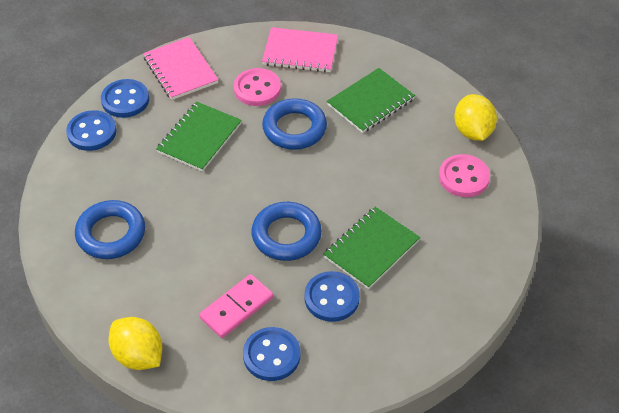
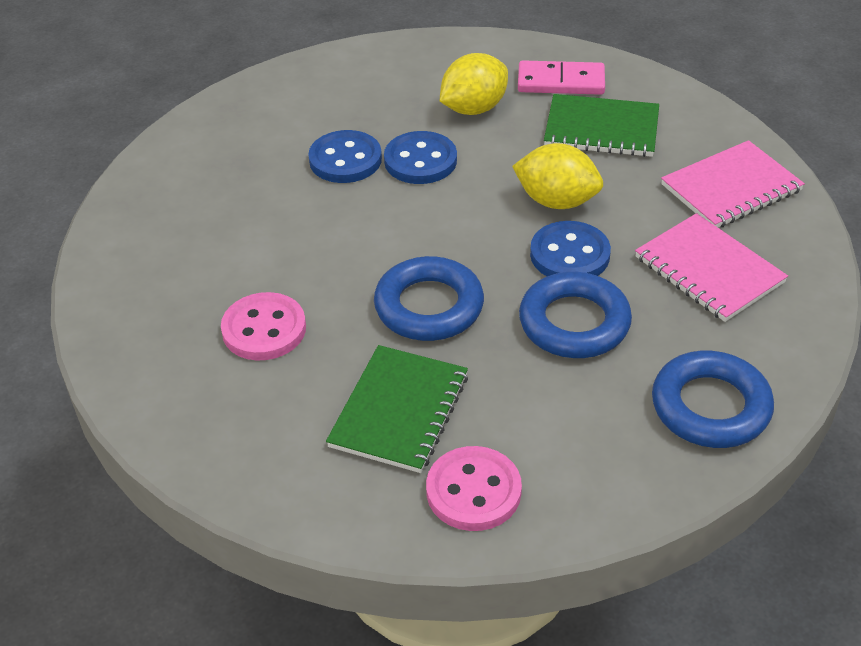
blue button: [66,110,116,151] [101,79,149,118] [243,327,301,381] [304,271,360,322] = 4 -> [308,130,382,183] [384,131,457,184] [530,221,611,276] = 3
green notebook: [156,101,242,172] [323,207,420,289] [327,68,415,133] = 3 -> [326,345,468,473] [544,94,659,157] = 2

